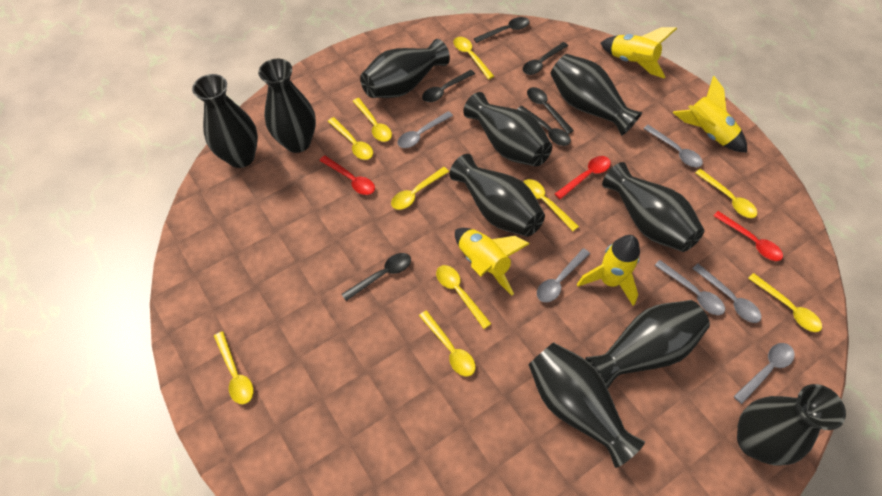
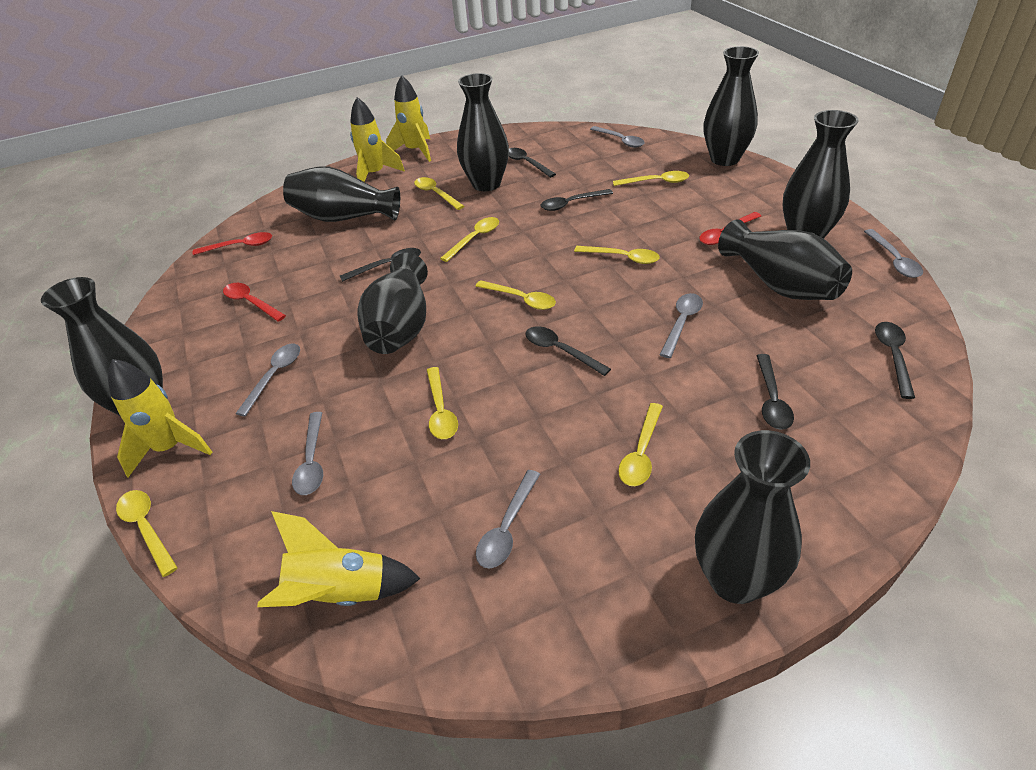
black vase: [192,74,258,168] [258,59,316,153] [360,39,450,98] [449,154,545,237] [463,92,552,167] [528,342,645,468] [550,54,642,136] [585,300,710,389] [602,162,704,252] [737,384,846,466] = 10 -> [41,277,163,416] [283,167,400,222] [357,253,428,354] [457,73,509,191] [695,430,810,604] [704,46,759,166] [718,219,852,300] [783,110,859,239] = 8
yellow spoon: [214,331,253,404] [328,117,373,160] [353,98,392,142] [391,167,449,210] [419,310,476,376] [436,265,491,329] [453,37,494,79] [523,179,579,231] [695,169,757,218] [748,273,822,332] = 10 -> [116,490,178,577] [414,177,464,210] [427,367,458,439] [440,217,499,262] [476,280,556,310] [574,246,660,264] [613,171,689,186] [618,403,663,486] = 8

